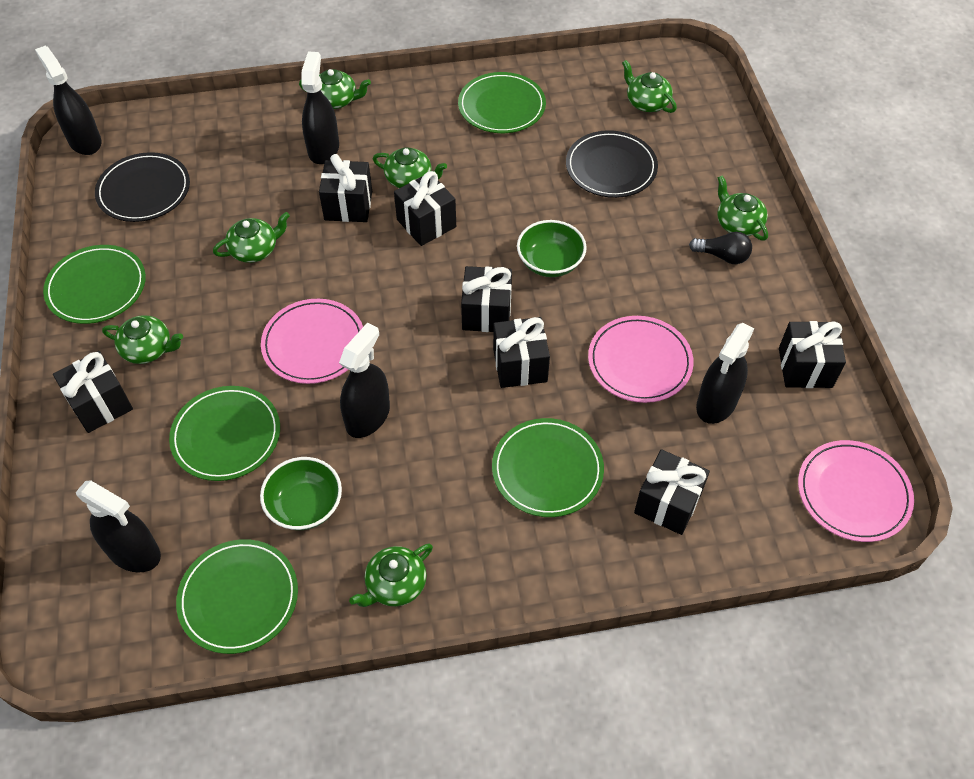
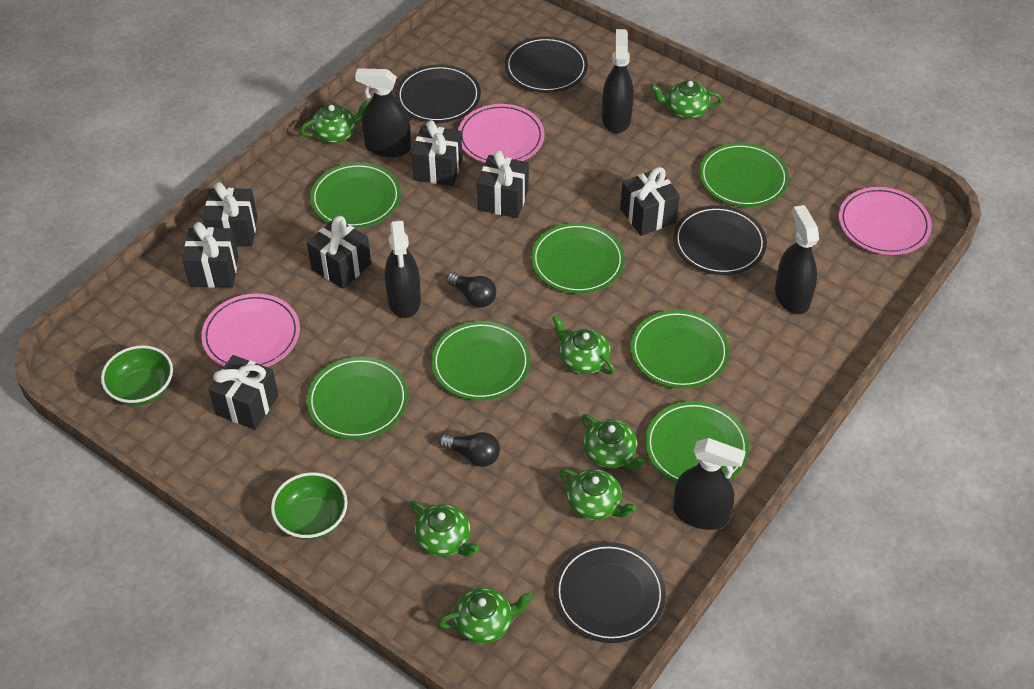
black light bulb: [689,232,752,264] = 1 -> [439,432,500,467] [447,272,496,308] = 2
black plate: [95,152,190,222] [566,130,658,198] = 2 -> [396,64,481,123] [505,36,588,93] [554,542,666,643] [673,205,767,275] = 4
green plate: [43,245,146,324] [169,386,280,481] [176,539,298,654] [458,72,546,133] [492,418,604,517] = 5 -> [307,357,408,440] [310,162,401,228] [431,321,530,401] [531,223,625,294] [630,310,729,389] [645,401,749,483] [699,143,789,207] = 7

